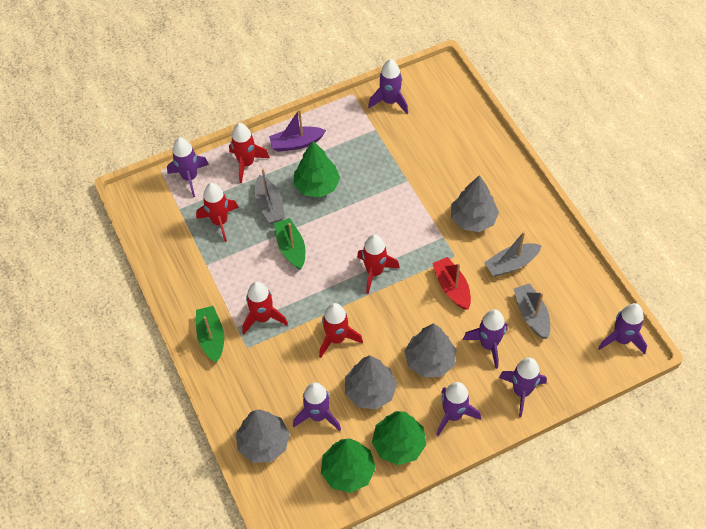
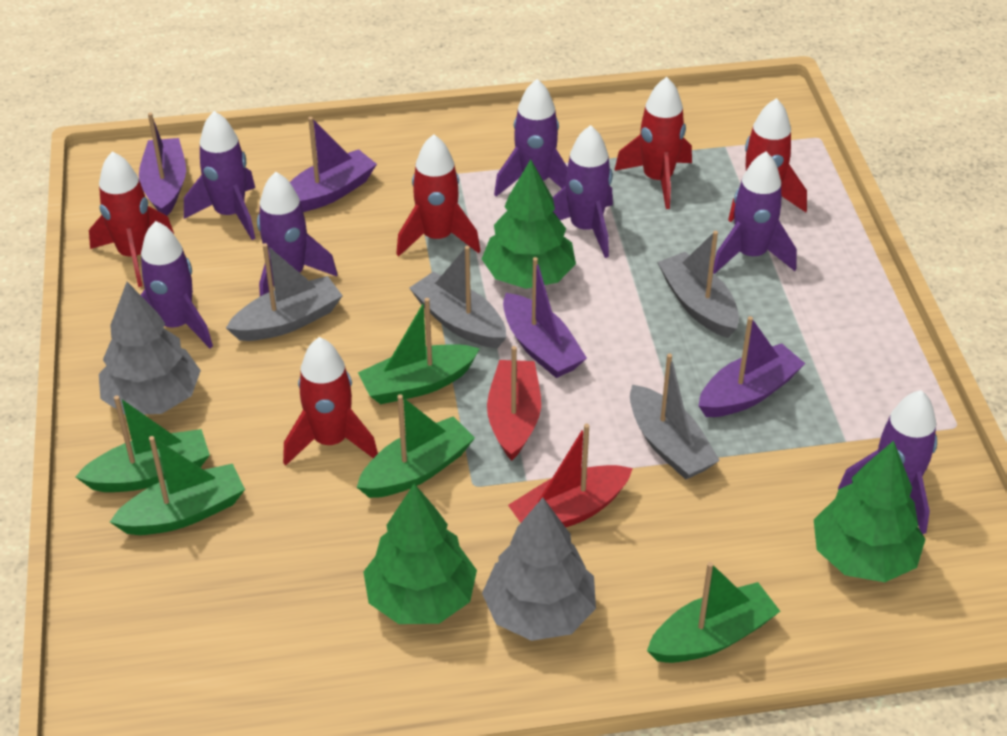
green boat: [196,306,224,363] [274,218,305,269] = 2 -> [75,395,210,492] [110,436,245,535] [357,394,475,498] [358,298,480,404] [647,562,780,663] = 5
grey boat: [255,169,285,223] [484,231,542,277] [514,283,550,339] = 3 -> [226,243,343,341] [409,246,506,348] [630,353,720,480] [657,231,739,338] = 4
grey tree: [236,409,290,462] [345,355,397,409] [405,323,457,377] [451,175,499,232] = 4 -> [99,282,201,415] [482,497,596,641] = 2
purple boat: [269,109,326,152] = 1 -> [139,112,186,216] [290,117,377,212] [503,257,587,378] [699,316,805,417] = 4
red boat: [432,257,471,310] = 1 -> [487,346,541,461] [508,424,633,527] = 2

